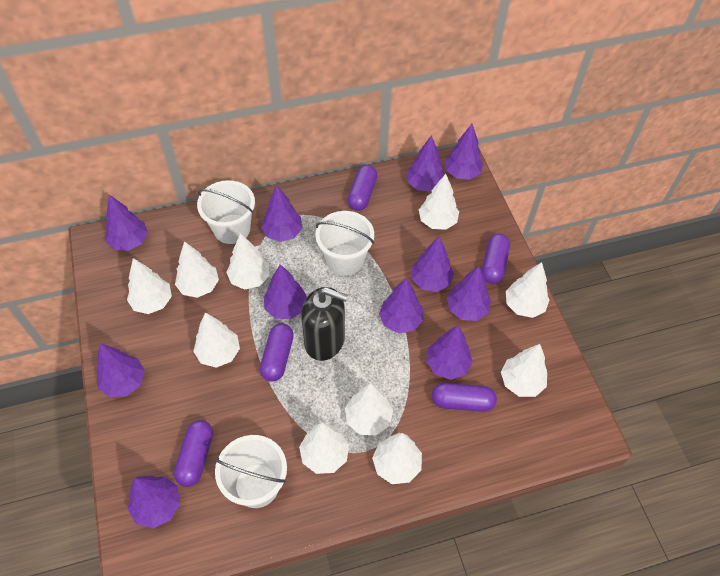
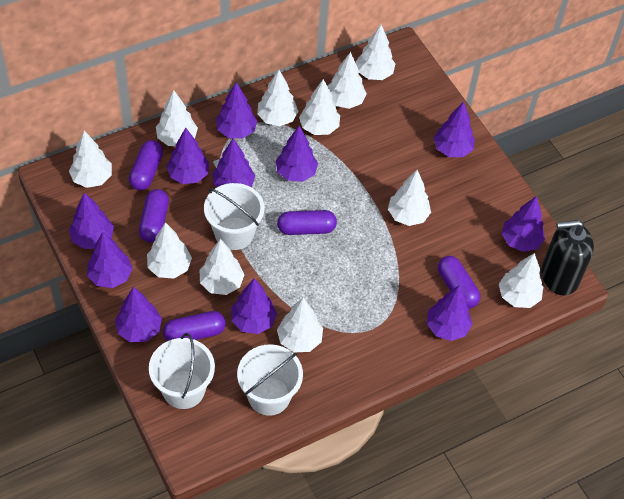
white tree: [127,258,172,314] [175,241,219,298] [193,312,240,368] [226,233,269,289] [299,423,349,474] [345,383,393,436] [372,433,422,484] [419,174,459,230] [501,344,547,397] [506,262,550,318] = 10 -> [69,131,112,188] [147,222,192,279] [156,90,198,146] [200,239,245,295] [257,70,299,126] [277,298,323,352] [299,79,340,135] [328,52,367,109] [356,25,395,80] [388,170,431,226] [499,253,543,308] = 11

